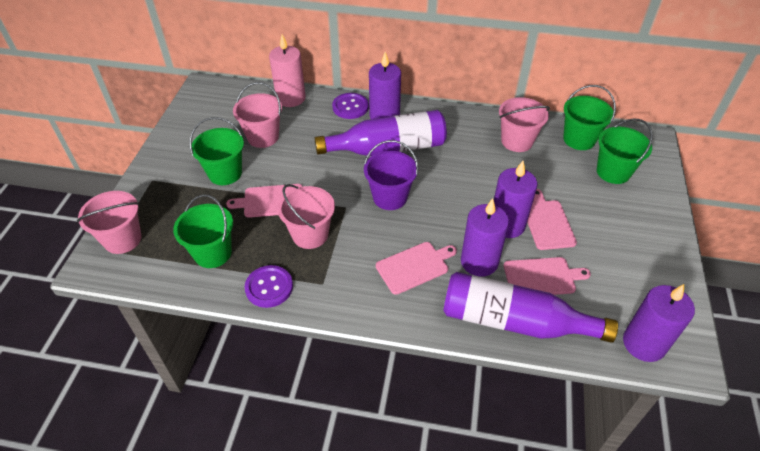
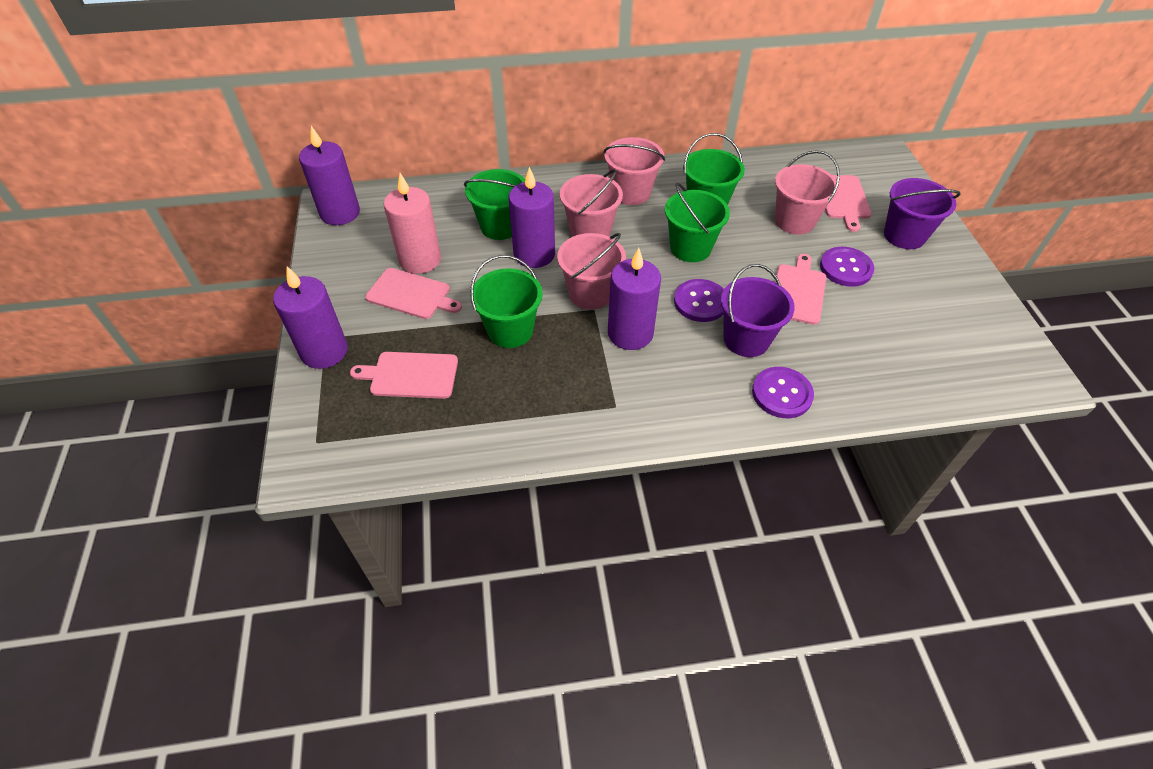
purple bottle: [315,110,447,156] [443,272,618,343] = 2 -> none = 0
purple bucket: [364,140,418,210] = 1 -> [721,264,795,357] [884,178,961,249] = 2
purple button: [244,265,293,308] [332,93,369,119] = 2 -> [674,279,724,322] [752,367,814,418] [820,247,874,287] = 3

